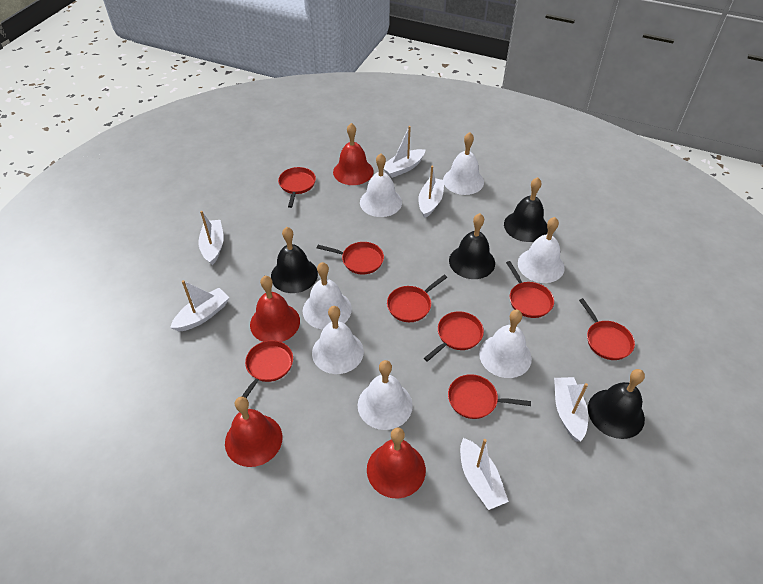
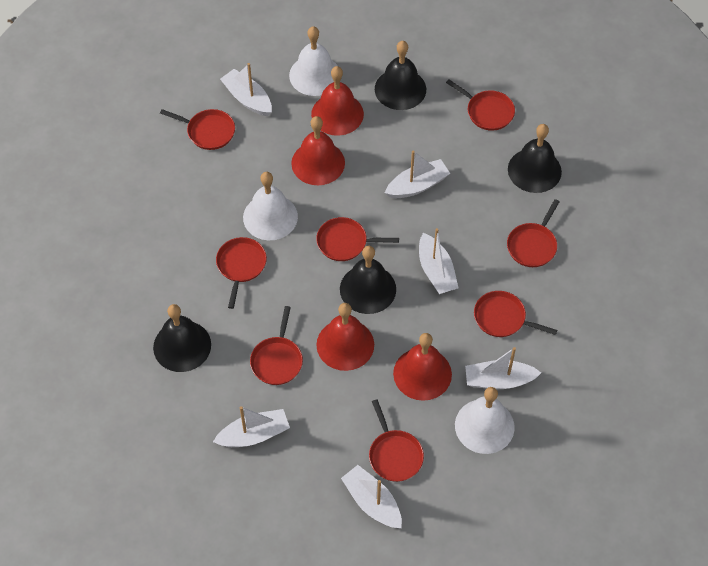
white bell: [303,262,352,330] [312,306,364,374] [358,360,413,430] [360,154,402,217] [443,132,484,195] [479,310,532,378] [518,217,565,283] = 7 -> [243,172,298,240] [289,26,338,96] [455,387,515,454] = 3

